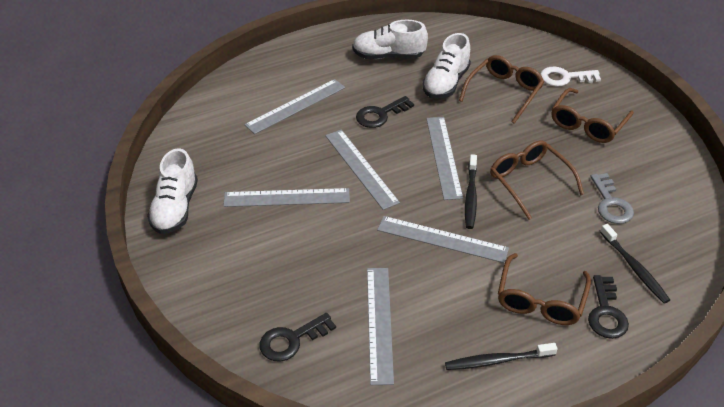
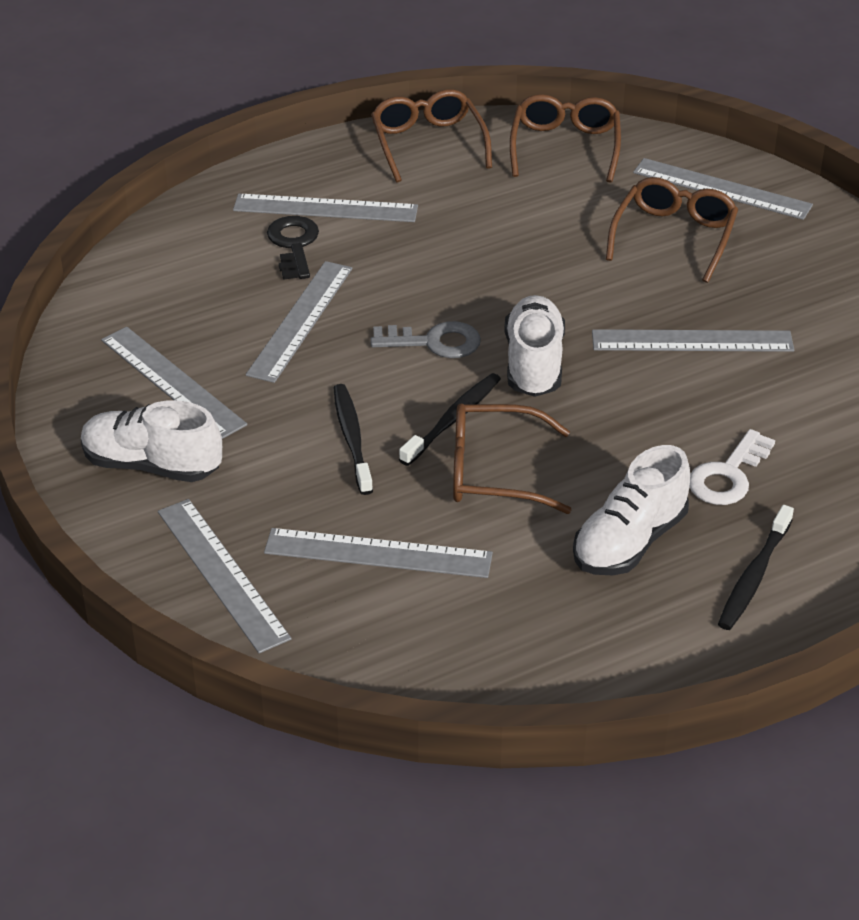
black key: [259,313,336,362] [356,96,414,128] [588,275,629,339] = 3 -> [267,216,319,280] = 1
grey ruler: [223,188,350,207] [244,79,345,134] [325,130,400,210] [367,268,394,385] [377,216,509,263] [426,117,463,200] = 6 -> [101,327,247,439] [158,499,292,653] [233,194,418,222] [246,261,353,383] [264,528,493,578] [592,329,794,352] [633,158,813,220] = 7

